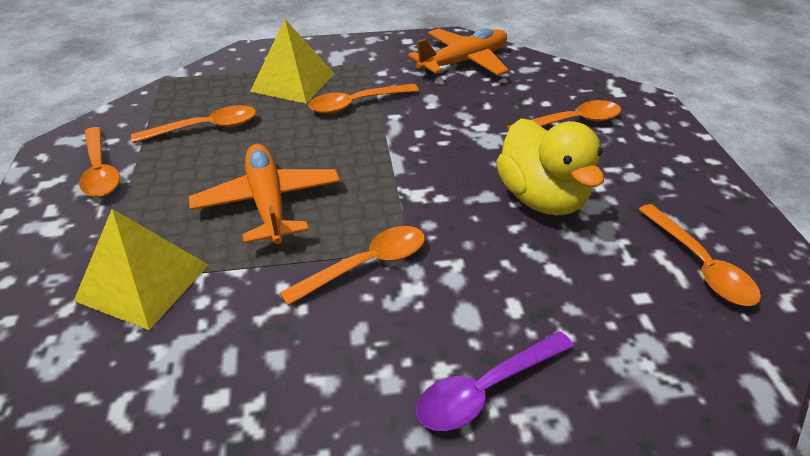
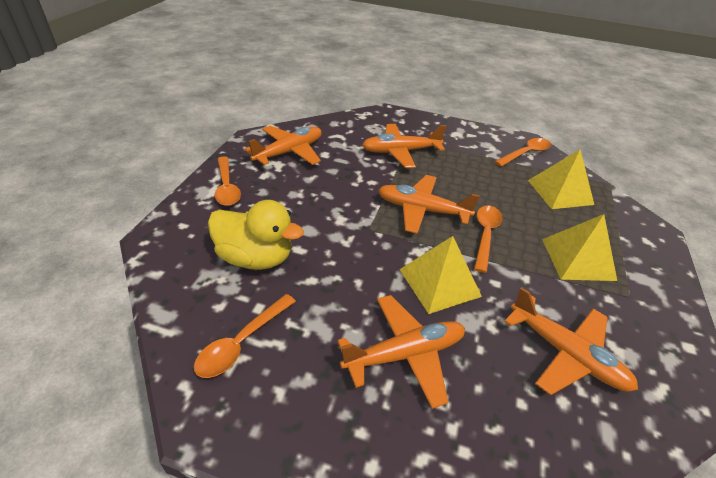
orange plane: [189,144,340,244] [408,28,509,75] = 2 -> [244,126,322,165] [338,295,465,409] [362,124,446,168] [378,175,480,234] [504,287,638,395] = 5
orange spoon: [79,127,120,197] [131,105,256,143] [279,226,425,306] [308,84,419,114] [507,100,621,131] [638,204,761,306] = 6 -> [194,294,296,378] [215,157,241,206] [474,205,503,273] [494,138,551,166] = 4
purple spoon: [416,331,574,431] = 1 -> none = 0
yellow pyramid: [74,209,208,330] [250,19,335,104] = 2 -> [399,236,482,314] [528,150,594,209] [542,214,617,281] = 3

